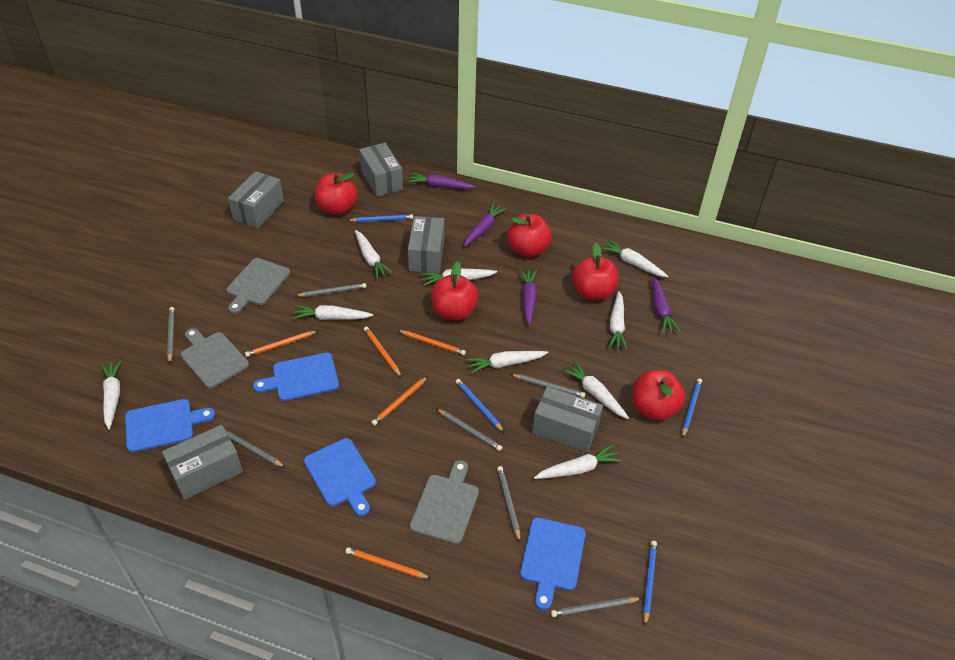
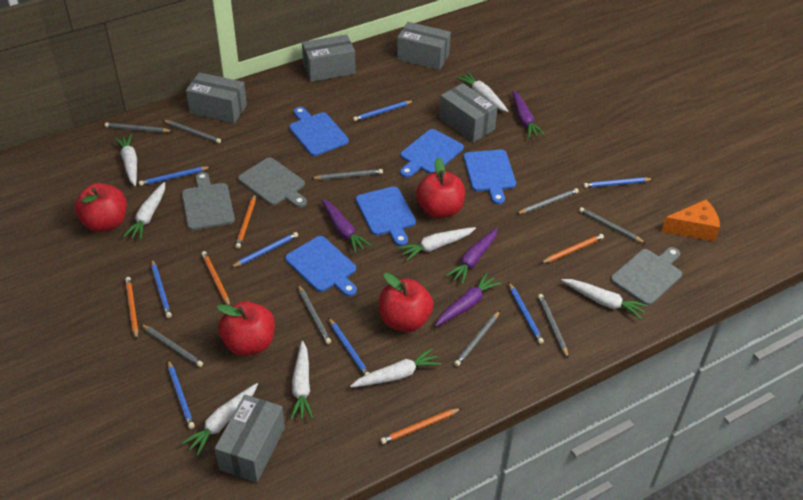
blue cutting board: [125,399,215,452] [253,353,339,401] [304,438,376,516] [520,517,586,610] = 4 -> [285,236,357,297] [289,107,349,156] [356,186,416,246] [400,129,464,178] [464,150,516,204] = 5
blue pencil: [347,214,413,222] [455,379,505,433] [643,541,657,626] [682,378,702,438] = 4 -> [139,166,211,186] [151,260,172,318] [168,360,195,429] [231,232,298,268] [328,317,369,376] [353,100,413,121] [508,282,544,344] [583,177,652,188] = 8
grey pencil: [167,307,175,364] [225,430,285,468] [295,283,366,297] [437,409,503,451] [497,466,520,542] [510,374,585,398] [551,597,642,617] = 7 -> [105,123,172,133] [141,324,203,367] [163,120,221,143] [298,285,331,344] [311,169,383,180] [454,311,500,367] [517,188,579,214] [538,294,569,359] [579,207,646,244] = 9
orange cheese: none = 0 -> [661,200,720,242] = 1
red apple: [315,173,358,215] [431,261,479,320] [507,214,552,257] [572,243,619,300] [632,370,685,421] = 5 -> [74,183,127,232] [217,301,275,356] [379,273,434,332] [416,158,465,218] = 4
white carrot: [101,360,122,430] [293,305,373,320] [355,230,393,279] [421,268,497,286] [466,351,548,374] [534,445,622,479] [562,361,629,419] [601,239,668,277] [608,291,627,350] = 9 -> [114,134,137,186] [123,182,165,240] [181,383,258,456] [290,341,313,420] [350,348,441,387] [398,227,476,261] [456,72,509,112] [561,279,648,319] = 8

